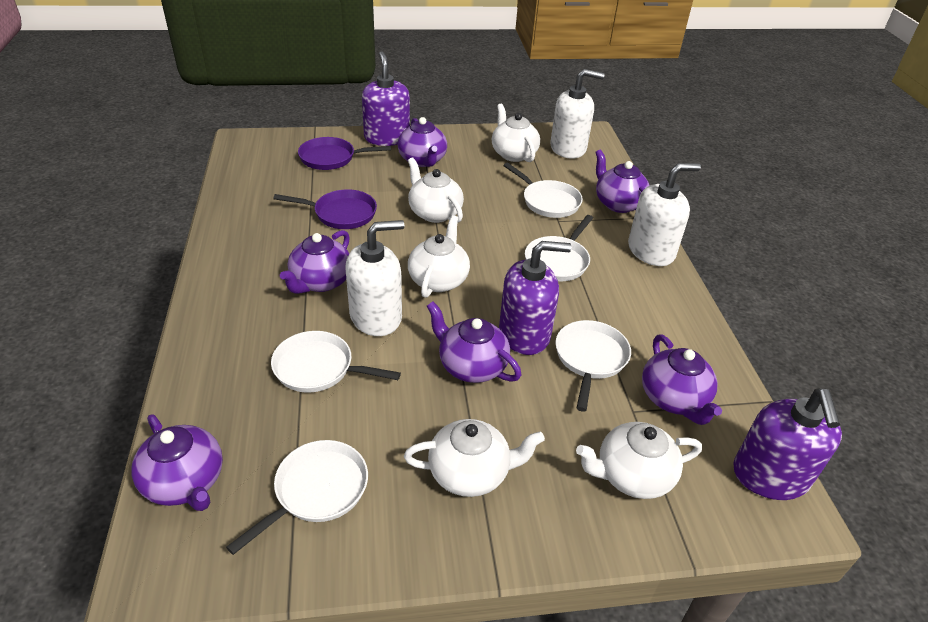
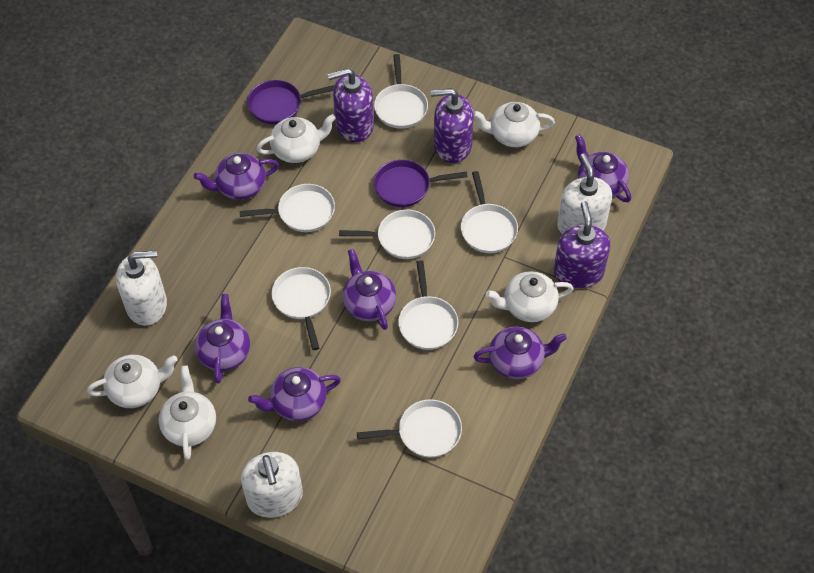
white pan: [226,440,368,555] [271,331,401,393] [503,163,583,218] [525,215,593,281] [555,320,631,412] = 5 -> [239,184,335,232] [272,267,331,350] [339,209,435,259] [357,399,462,458] [374,54,428,129] [398,260,458,350] [461,171,518,253] = 7

